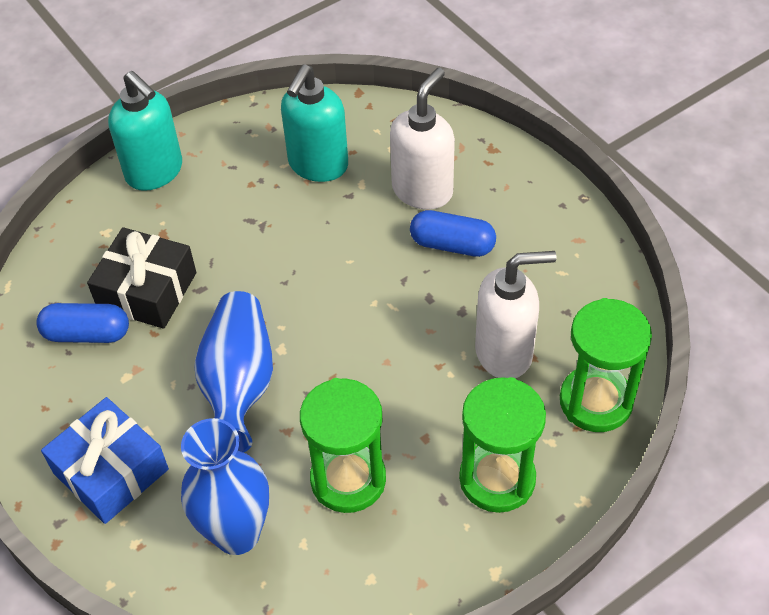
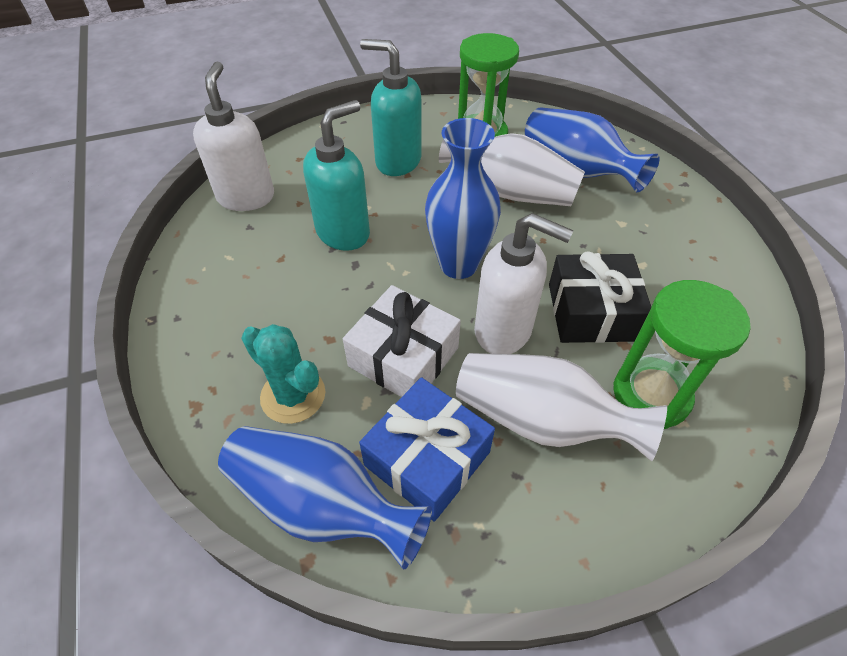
blue capsule: [36,303,129,343] [410,210,496,257] = 2 -> none = 0
blue vase: [181,418,269,555] [194,291,273,452] = 2 -> [218,426,432,570] [425,118,501,279] [525,107,660,192] = 3
green hourglass: [300,378,386,513] [459,377,546,513] [560,298,652,432] = 3 -> [458,33,519,137] [613,280,751,429] = 2
turquoise cactus: none = 0 -> [241,324,325,424] = 1
white gift: none = 0 -> [343,285,461,397] = 1
white vase: none = 0 -> [439,133,585,206] [456,353,667,461] = 2

